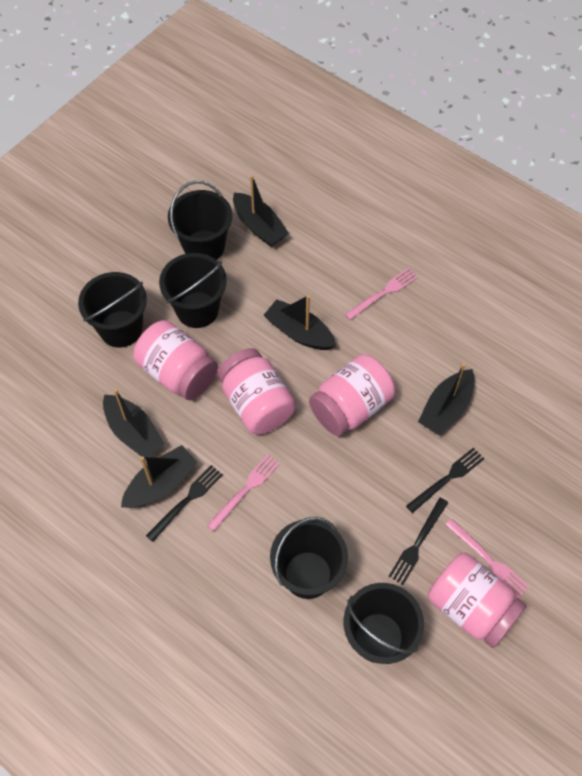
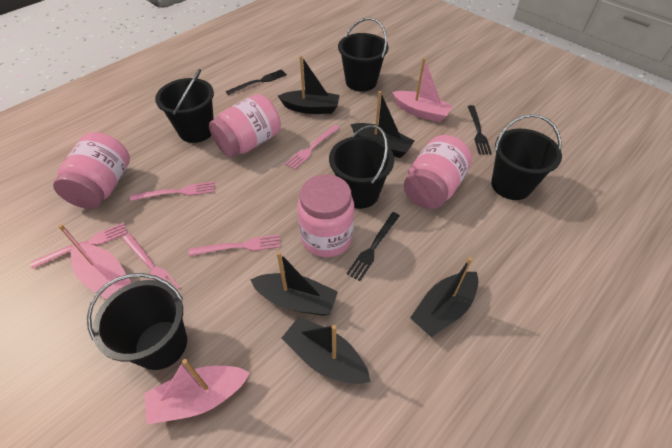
pink boat: none = 0 -> [58,224,131,300] [144,359,250,425] [392,57,453,122] = 3
pink fork: [207,455,280,531] [344,268,418,320] [446,519,529,598] = 3 -> [30,223,128,269] [122,233,180,290] [130,182,215,201] [189,235,281,256] [285,125,340,170] = 5

